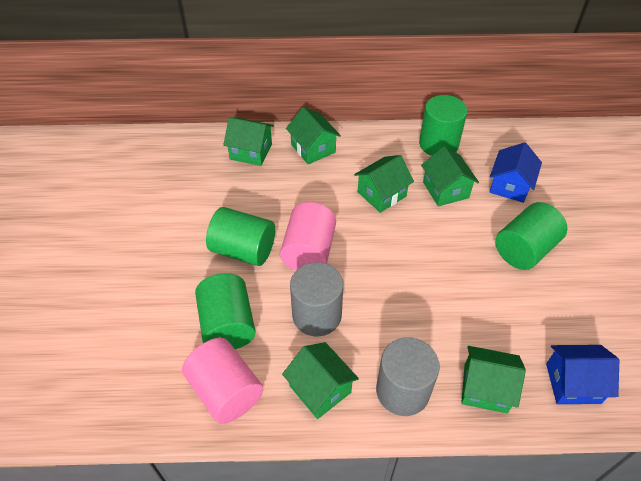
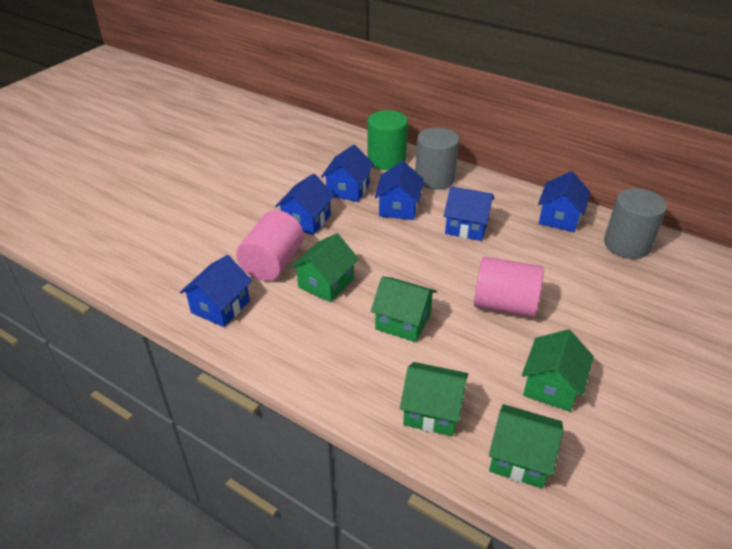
blue house: [489,142,542,203] [546,345,619,404] = 2 -> [180,255,252,327] [275,174,335,235] [321,145,374,202] [375,161,424,220] [444,186,494,241] [538,171,591,232] = 6
green cylinder: [195,273,256,349] [206,207,275,266] [419,95,467,156] [495,202,568,270] = 4 -> [367,110,408,170] = 1
green house: [223,117,274,166] [282,342,359,419] [286,107,341,164] [354,155,414,213] [421,146,479,206] [461,346,526,413] = 6 -> [291,233,359,302] [371,276,437,342] [400,362,468,436] [489,404,564,489] [522,329,594,412] = 5

